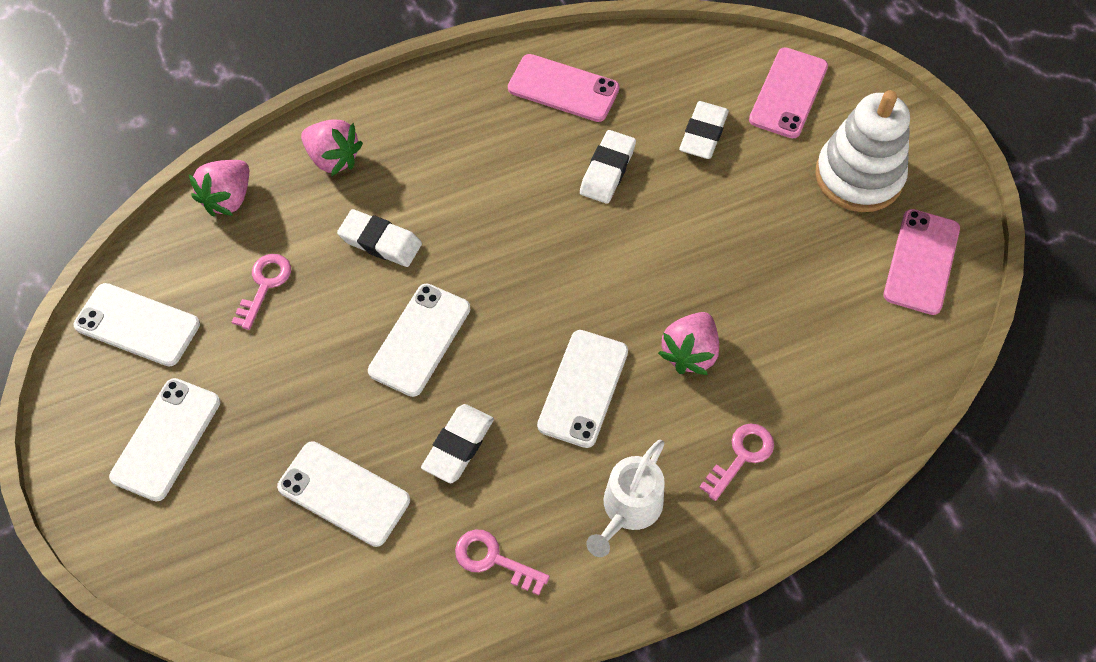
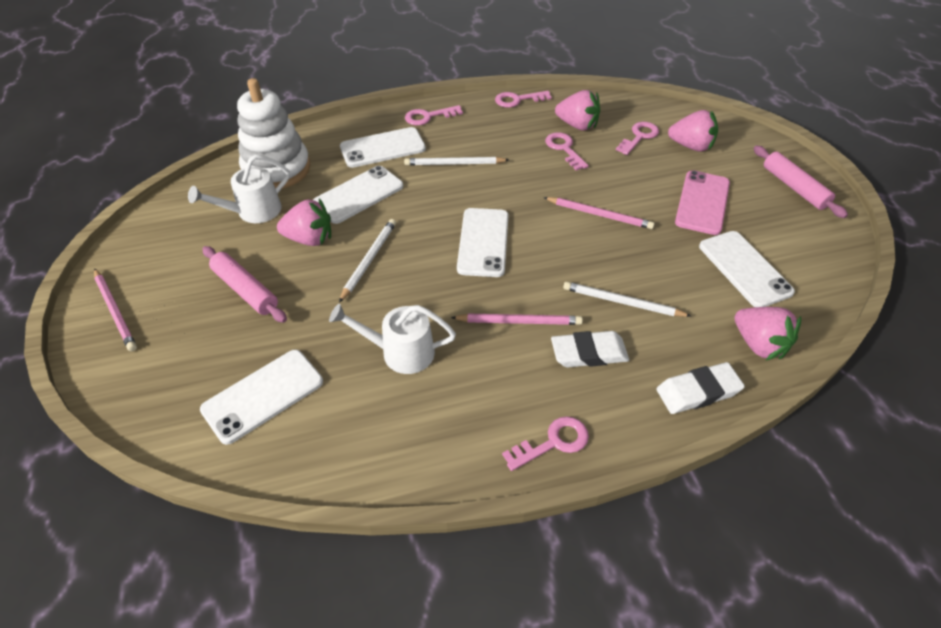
pink key: [232,254,291,330] [455,529,550,595] [699,424,774,501] = 3 -> [405,105,463,125] [495,91,552,108] [502,416,589,471] [545,132,589,171] [616,122,659,155] = 5
pink pencil: none = 0 -> [94,269,137,351] [451,314,583,325] [543,197,654,229] = 3
pink phone: [508,54,620,122] [749,47,828,138] [884,209,960,315] = 3 -> [675,170,730,235] = 1
pink rolling pin: none = 0 -> [202,246,287,323] [754,146,848,218] = 2
pink strawberry: [189,160,249,216] [301,119,363,176] [658,312,719,375] = 3 -> [277,198,331,246] [555,90,600,130] [668,110,718,152] [734,307,801,361] = 4
white eraser: [337,209,422,267] [421,404,494,483] [580,130,636,204] [679,101,729,159] = 4 -> [551,331,629,368] [657,362,745,414] = 2
white pencil: none = 0 -> [339,219,396,303] [404,157,509,165] [563,282,691,317] = 3
white watering can: [586,440,665,557] = 1 -> [188,155,290,223] [329,304,456,374] = 2

